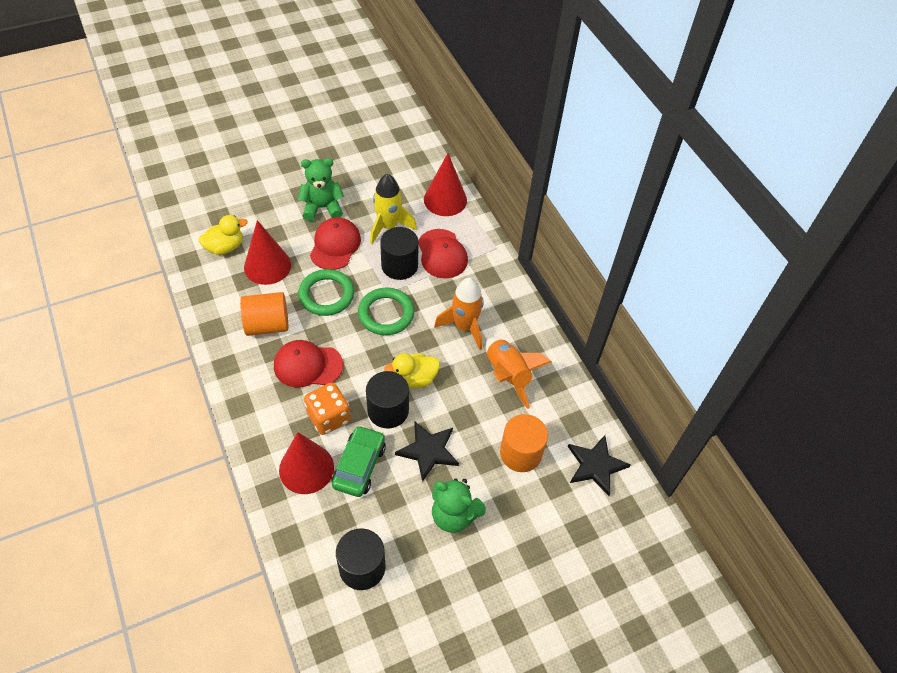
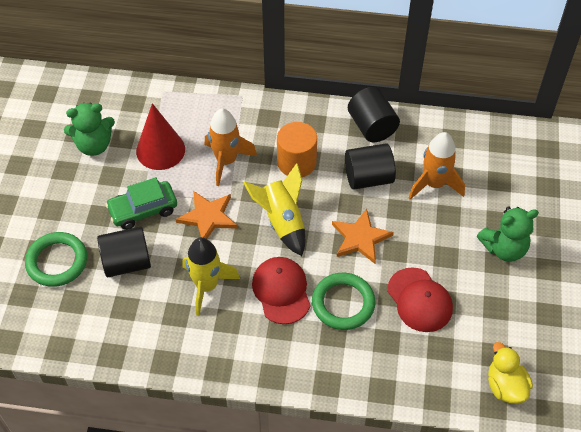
black star: [395,421,459,482] [568,435,631,496] = 2 -> none = 0
orange cylinder: [240,292,288,336] [500,414,548,472] = 2 -> [277,122,317,177] = 1
orange dice: [304,383,350,435] = 1 -> none = 0
orange star: none = 0 -> [176,191,237,239] [332,209,394,264] = 2
red cap: [274,340,343,388] [310,217,361,270] [418,229,468,278] = 3 -> [252,257,311,324] [387,267,453,332] = 2
red cone: [244,220,291,285] [279,432,334,494] [424,153,467,216] = 3 -> [136,103,185,170] = 1
yellow duck: [198,215,248,255] [384,353,440,388] = 2 -> [488,342,533,404] = 1
yellow rocket: [370,174,417,244] = 1 -> [183,237,240,316] [244,163,305,256] = 2

